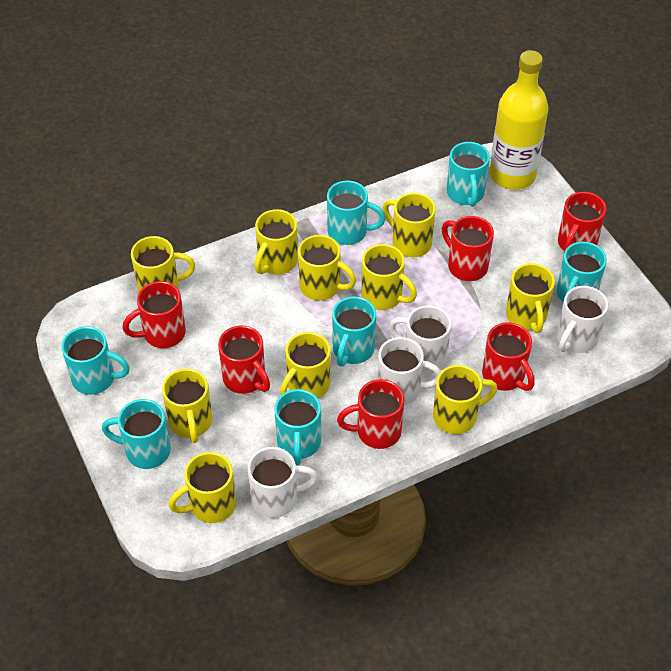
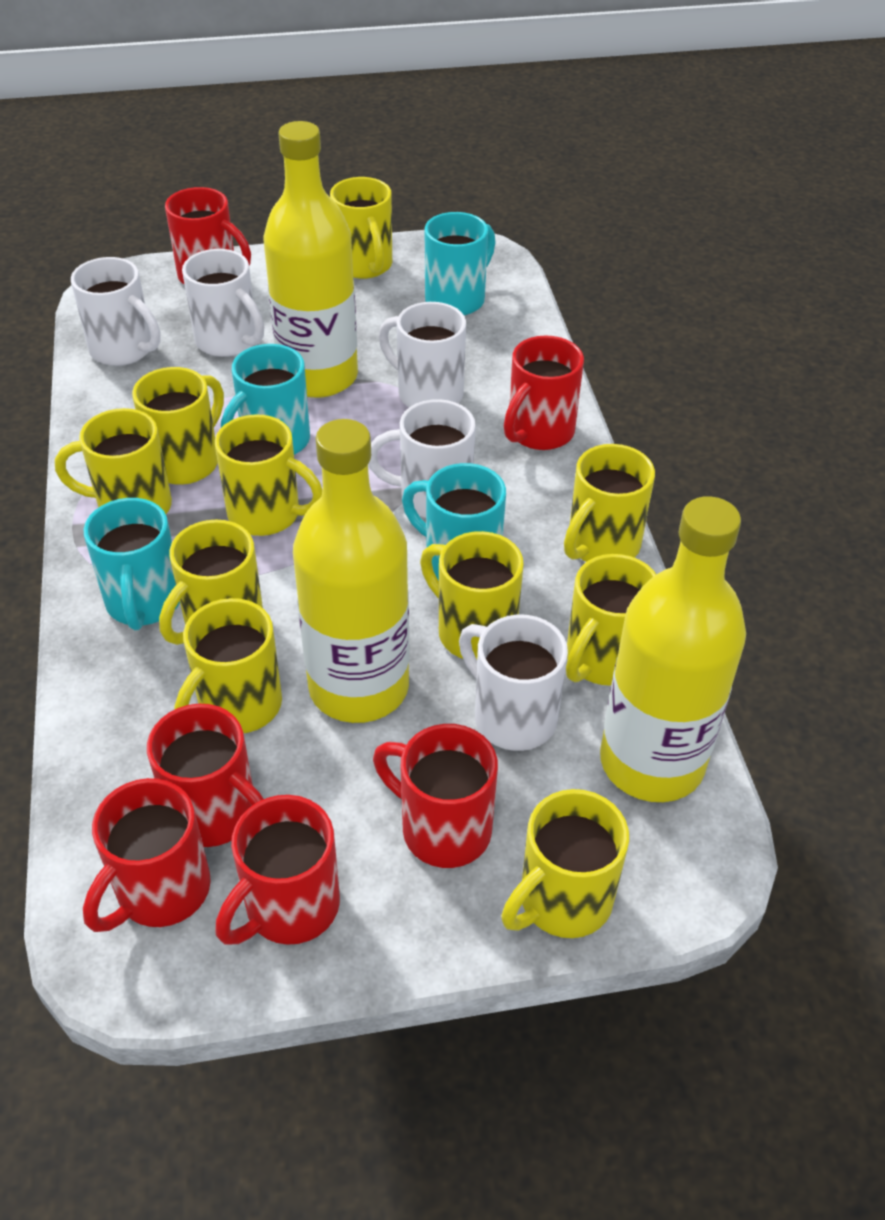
turquoise mug: [61,326,130,395] [102,399,171,469] [274,389,321,466] [327,181,386,245] [332,296,376,367] [447,142,490,207] [557,241,607,302] = 7 -> [84,498,180,630] [221,344,310,455] [402,463,506,580] [425,212,496,316] = 4
white mug: [248,447,318,518] [378,337,441,405] [389,305,451,373] [557,286,608,353] = 4 -> [71,257,160,366] [182,249,264,357] [368,399,476,518] [379,302,466,407] [459,614,568,751] = 5
yellow bottle: [489,50,548,190] = 1 -> [264,121,358,398] [293,419,410,723] [600,496,746,802] = 3

